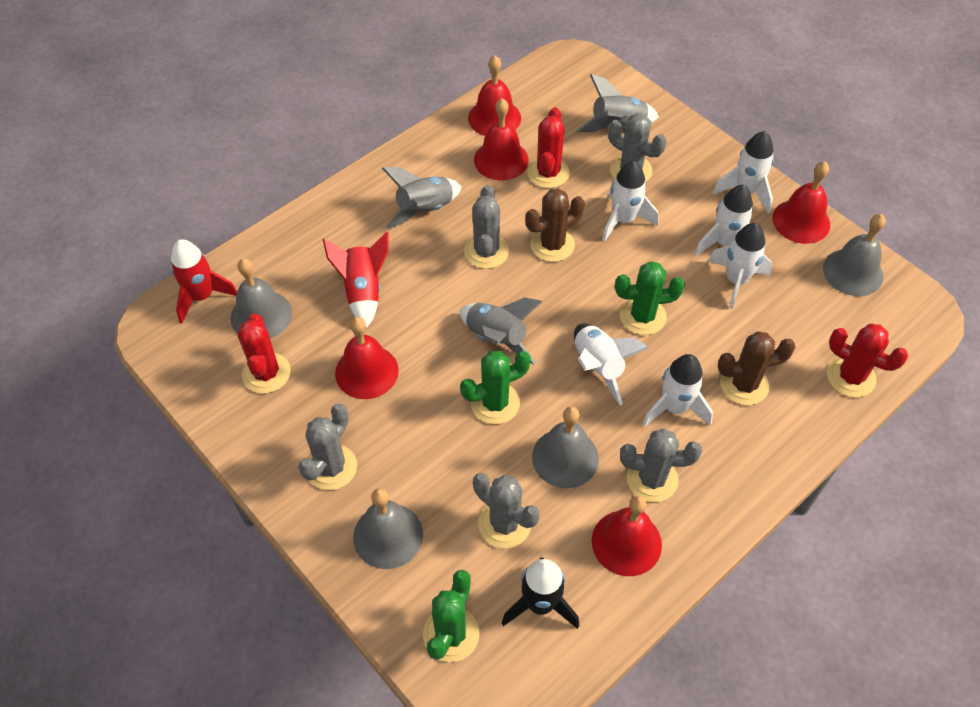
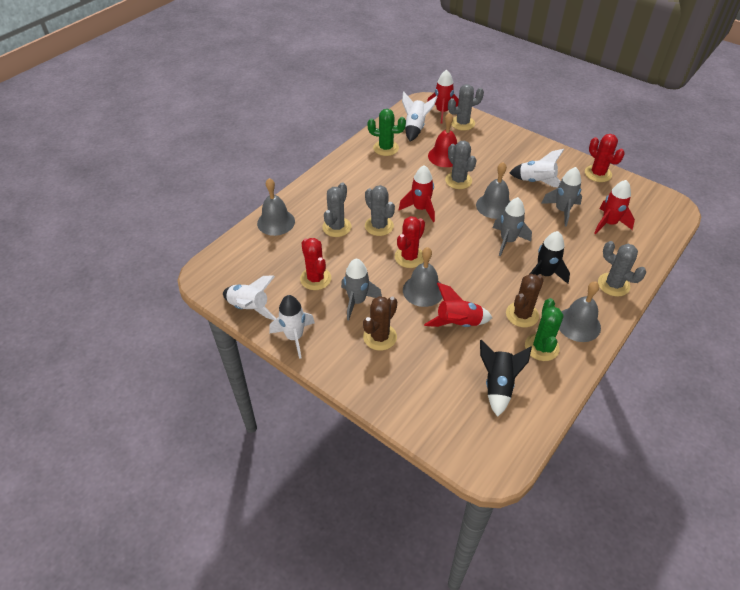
black rocket: [502,558,579,629] = 1 -> [480,340,532,417] [530,231,570,284] = 2
green cactus: [423,570,479,662] [460,351,531,424] [615,261,685,335] = 3 -> [367,109,406,156] [525,298,564,361] = 2
red bell: [335,317,399,399] [468,56,521,136] [474,98,529,180] [592,496,662,576] [772,161,830,244] = 5 -> [428,113,457,167] = 1
red rocket: [171,239,237,324] [323,232,389,329] = 2 -> [399,165,435,222] [424,283,492,327] [427,70,459,124] [594,180,635,234] = 4
white rocket: [574,324,649,405] [602,161,658,242] [643,354,713,427] [694,185,753,256] [708,223,773,309] [713,131,774,213] = 6 -> [223,275,276,320] [269,295,315,359] [402,91,437,141] [509,149,564,187] = 4

